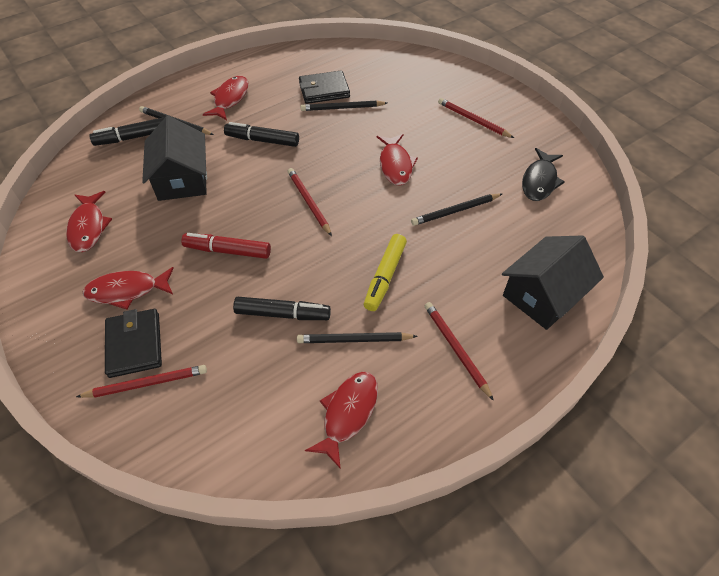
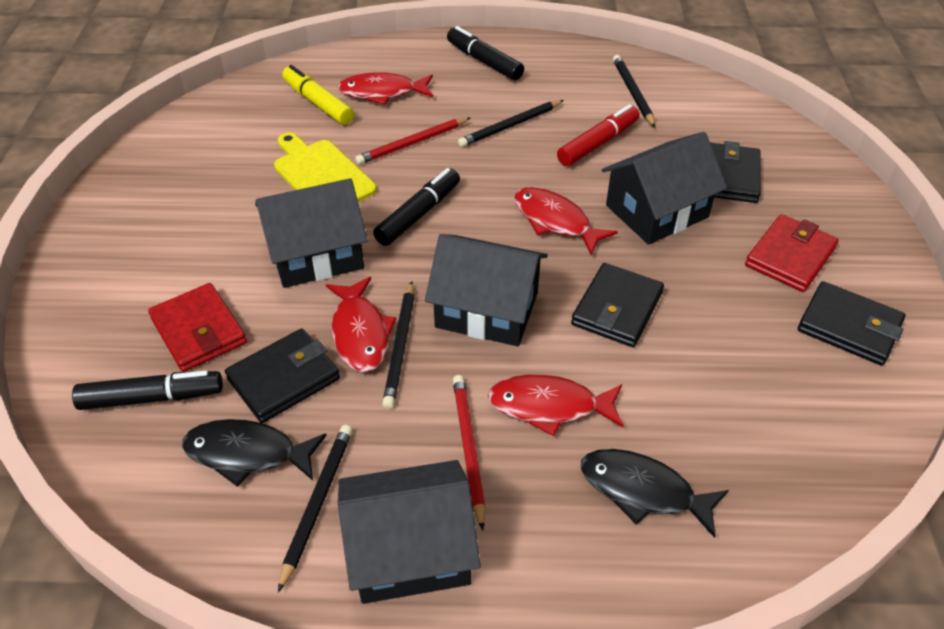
black fish: [522,148,565,201] = 1 -> [182,419,327,487] [581,449,729,538] = 2
black house: [142,116,207,201] [502,235,604,330] = 2 -> [255,178,368,288] [338,460,481,604] [425,234,548,346] [602,132,727,245] = 4
black wallet: [105,309,162,378] [299,71,350,104] = 2 -> [225,328,340,423] [571,263,664,347] [710,141,761,203] [798,281,906,366] = 4
red fish: [66,191,112,252] [83,267,174,309] [203,76,249,120] [305,371,378,469] [377,134,418,186] = 5 -> [326,277,396,372] [337,72,433,105] [488,375,624,436] [514,187,618,255] = 4
red pencil: [76,365,207,398] [288,168,332,236] [424,302,494,401] [438,98,514,138] = 4 -> [355,117,471,165] [453,375,486,531] = 2
red wallet: none = 0 -> [148,283,247,372] [745,214,839,292] = 2
yellow cutting board: none = 0 -> [274,133,377,202] = 1

